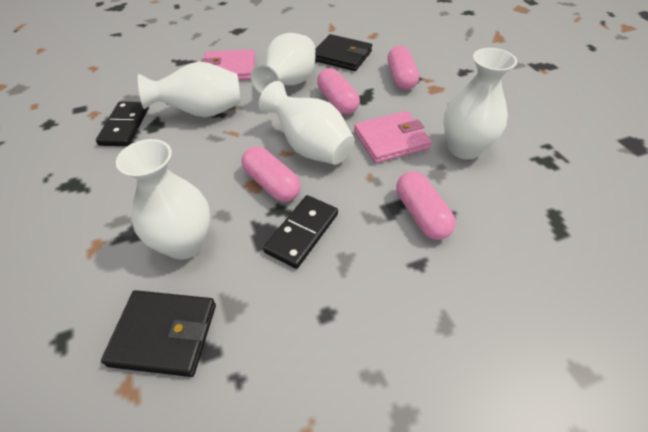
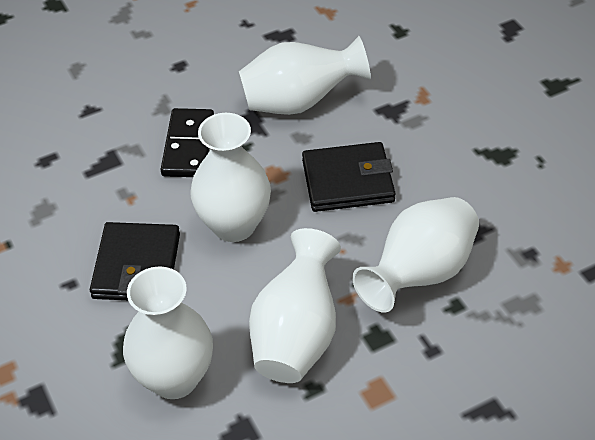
black domino: [96,101,149,146] [263,195,338,269] = 2 -> [160,108,214,177] = 1
pink capsule: [241,146,301,202] [317,68,360,115] [387,45,419,90] [396,171,456,240] = 4 -> none = 0
pink wallet: [201,49,255,80] [354,111,432,163] = 2 -> none = 0

